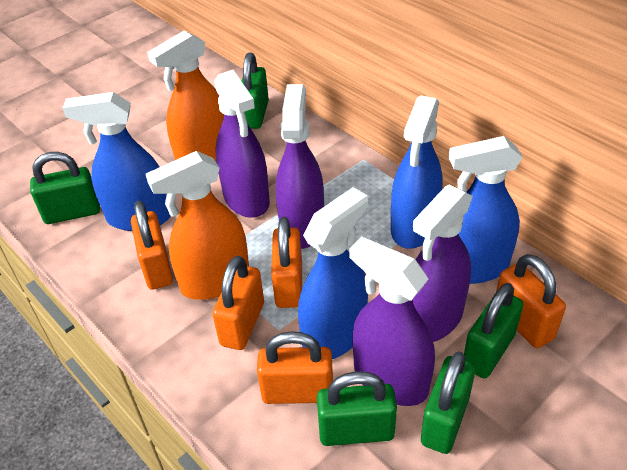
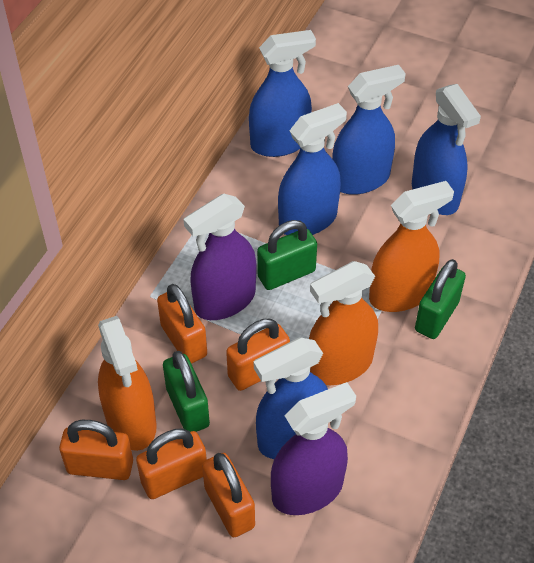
blue spray bottle: [63,92,171,231] [298,187,368,359] [391,95,443,249] [449,136,523,284] = 4 -> [249,30,316,157] [254,338,328,459] [278,103,347,235] [332,65,406,195] [412,84,481,215] = 5
green padlock: [30,152,100,224] [242,52,269,129] [317,371,397,446] [421,351,475,454] [464,283,523,378] = 5 -> [163,351,210,432] [257,220,317,290] [415,259,466,339] = 3
orange spray bottle: [146,151,249,300] [147,30,224,161] = 2 -> [98,316,157,451] [309,261,378,385] [369,181,454,312] = 3
purple spray bottle: [214,70,270,218] [276,84,324,249] [350,236,435,406] [412,185,473,342] = 4 -> [183,194,257,320] [271,382,356,515] = 2

